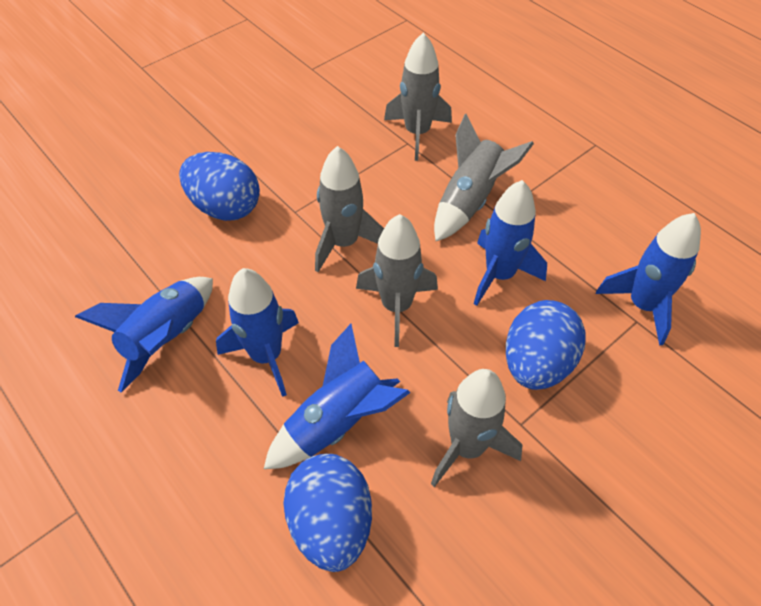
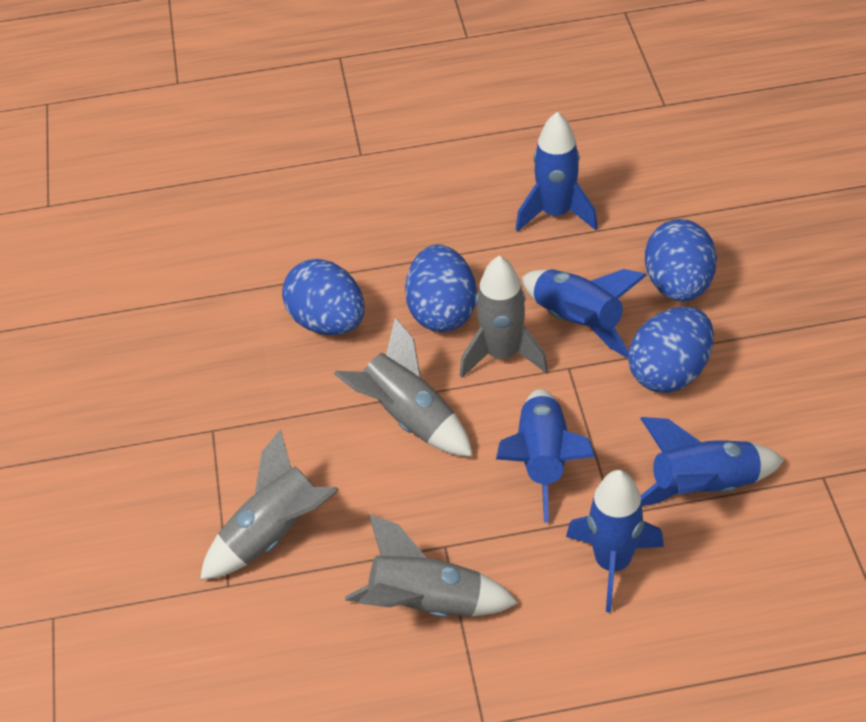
blue egg: [179,152,260,221] [283,454,372,572] [506,300,586,390] = 3 -> [282,259,365,335] [405,245,477,332] [628,307,714,393] [645,219,717,302] = 4
grey rocket: [315,146,384,272] [356,214,438,347] [384,33,452,161] [431,369,523,487] [434,114,534,241] = 5 -> [200,429,339,580] [334,318,473,457] [345,514,518,617] [460,256,548,378] = 4

